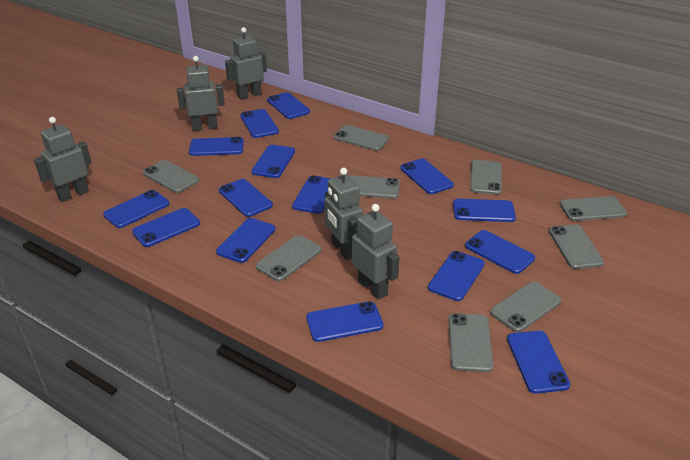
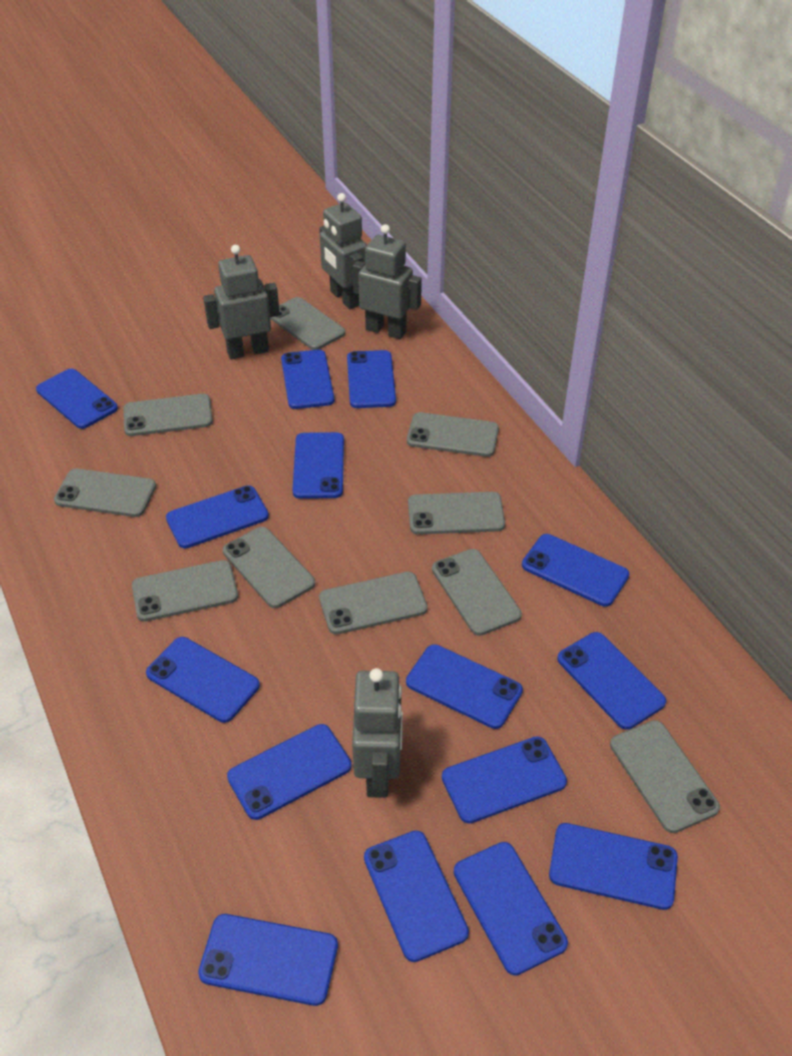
grey phone: [143,160,199,193] [255,235,322,281] [334,125,389,151] [349,175,400,199] [449,313,494,372] [470,160,502,195] [490,281,561,332] [549,224,604,269] [560,196,627,221] = 9 -> [54,469,156,517] [123,394,213,436] [132,560,238,622] [223,527,315,608] [270,297,345,350] [319,572,428,634] [407,412,499,457] [408,492,505,535] [432,549,522,636] [610,720,720,833] = 10
grey robot: [34,117,92,202] [177,56,225,131] [225,27,267,100] [324,168,363,260] [352,204,400,300] = 5 -> [203,245,280,359] [319,193,367,309] [352,668,403,798] [353,224,422,339] = 4

